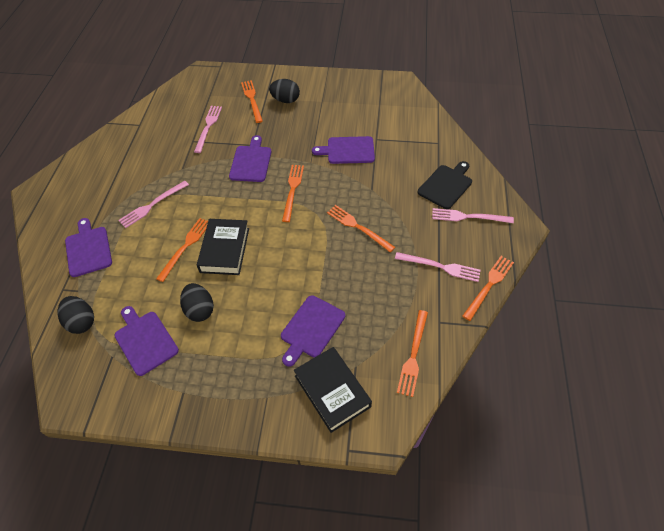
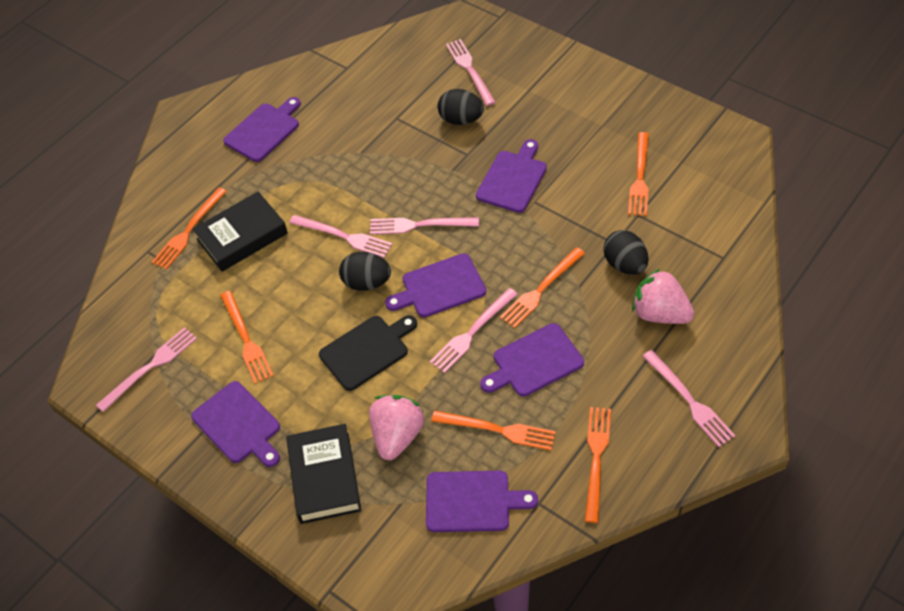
pink fork: [118,181,189,228] [194,106,222,153] [395,252,481,282] [432,208,514,223] = 4 -> [96,327,197,412] [289,215,392,258] [370,217,479,234] [429,288,518,373] [446,39,496,106] [643,350,735,447] = 6
pink strawberry: none = 0 -> [369,395,424,460] [632,269,694,324] = 2
purple cutting board: [65,218,112,277] [114,306,179,376] [229,135,271,182] [281,295,345,367] [312,136,375,164] = 5 -> [191,381,280,467] [223,97,301,162] [385,253,486,317] [426,471,538,532] [476,139,547,213] [480,323,584,397] = 6

